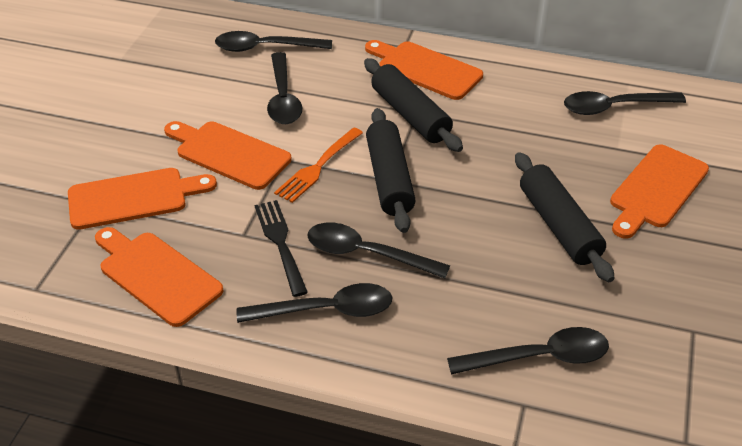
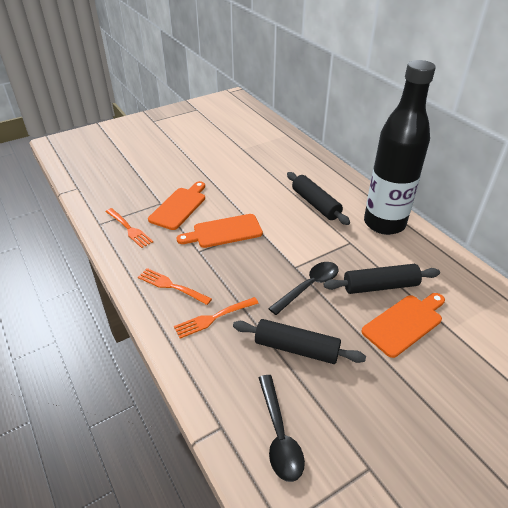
black bottle: none = 0 -> [364,60,436,235] = 1
black fork: [254,200,308,297] = 1 -> none = 0
black spoon: [215,31,332,52] [237,283,392,323] [267,52,302,124] [307,223,450,278] [447,327,609,375] [564,91,686,115] = 6 -> [259,375,305,482] [268,262,339,315] = 2
orange cutting board: [68,168,217,230] [95,227,224,327] [164,121,292,190] [365,40,483,100] [610,144,709,239] = 5 -> [148,181,205,230] [177,214,263,248] [361,293,445,358] = 3
orange fork: [274,127,363,203] = 1 -> [106,208,153,248] [138,268,212,305] [174,297,259,339] = 3

